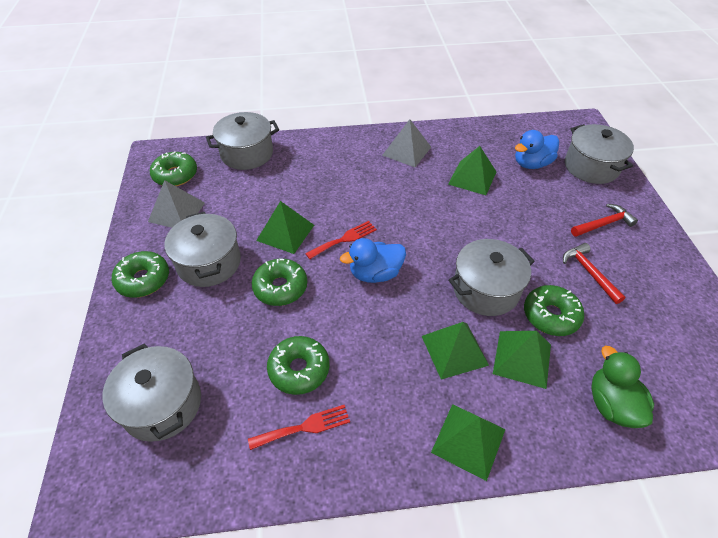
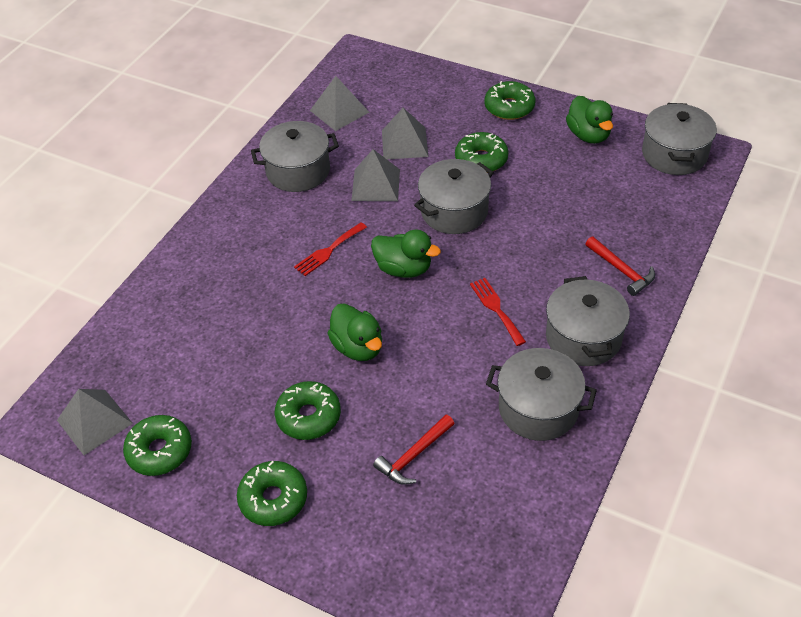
blue duck: [340,238,406,283] [515,130,559,169] = 2 -> none = 0
green duck: [591,346,654,428] = 1 -> [327,303,382,361] [371,229,441,278] [566,96,613,144] = 3
green pyramid: [256,201,314,254] [422,322,489,380] [431,404,506,481] [448,146,496,195] [493,331,551,389] = 5 -> none = 0
grey pyramid: [148,180,205,228] [382,119,431,167] = 2 -> [57,389,133,455] [310,76,369,131] [351,149,400,201] [382,108,428,159] = 4

